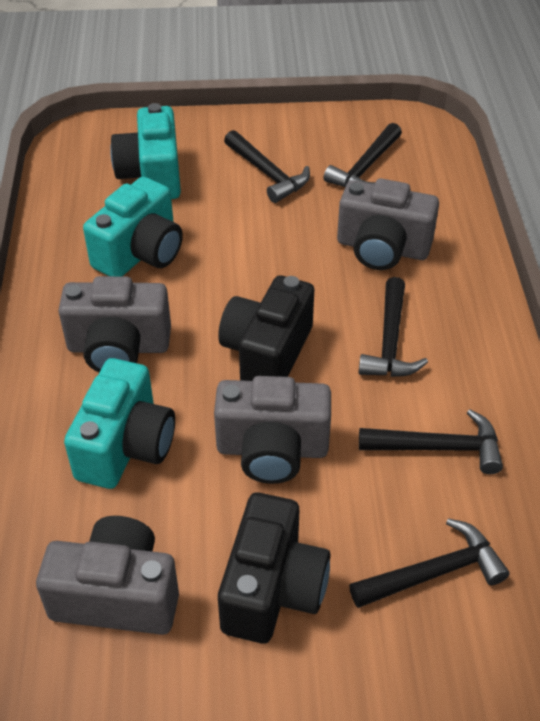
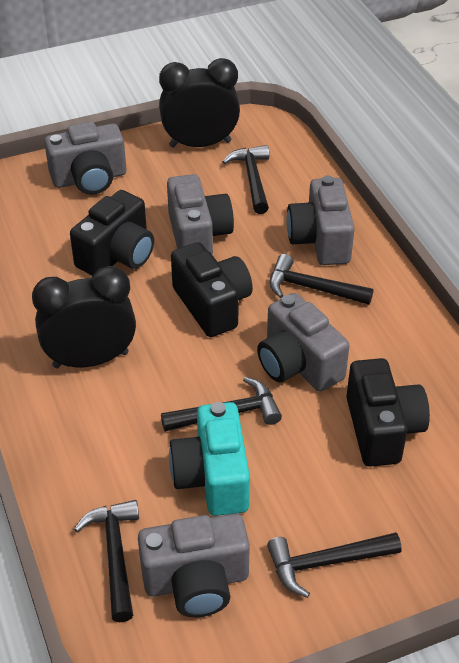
black camera: [218,275,314,381] [218,492,330,643] = 2 -> [70,190,154,276] [171,242,253,337] [346,358,430,467] = 3
black clock: none = 0 -> [32,266,136,368] [159,58,240,148] = 2
grey camera: [36,516,179,635] [58,276,171,372] [214,376,331,484] [337,178,439,270] = 4 -> [44,122,126,195] [138,513,250,617] [167,174,234,255] [257,293,350,392] [286,175,355,265] = 5
turquoise camera: [64,358,175,489] [83,177,183,276] [110,103,181,199] = 3 -> [169,402,250,516] = 1

